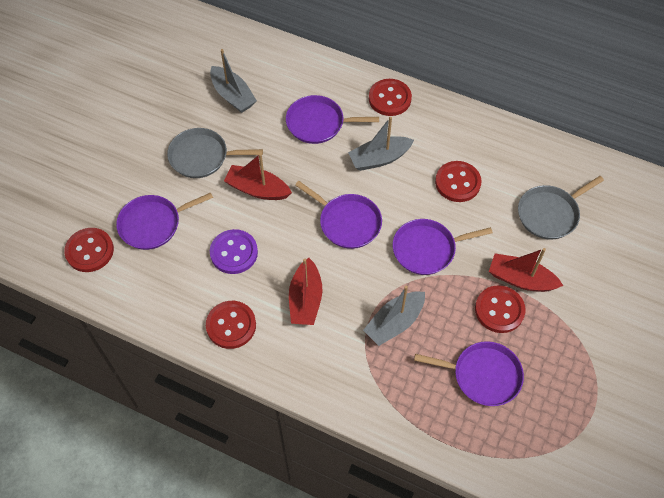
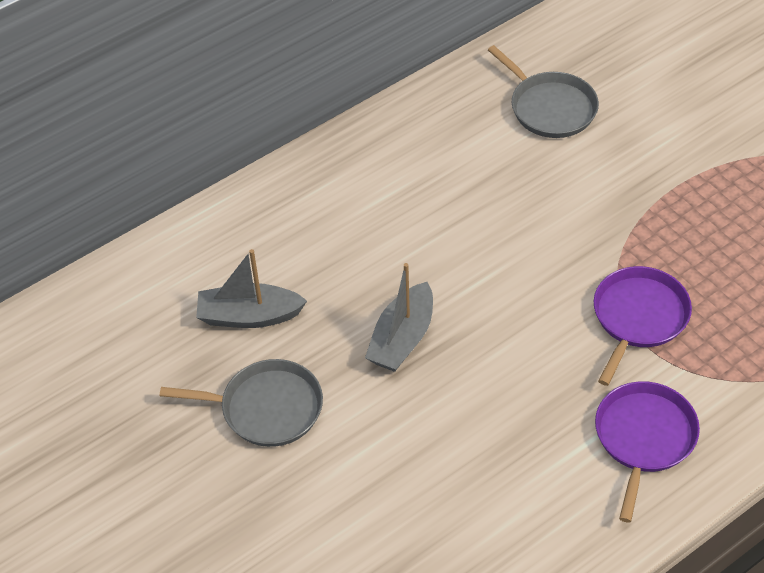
grey boat: [210,49,257,113] [348,117,414,171] [363,286,425,346] = 3 -> [196,249,307,328] [365,263,433,372] = 2
purple button: [210,229,258,274] = 1 -> none = 0
purple pan: [116,192,213,250] [286,95,379,144] [295,181,382,249] [393,219,493,275] [414,341,524,406] = 5 -> [594,266,692,386] [595,381,700,522] = 2
red boat: [224,153,292,200] [289,258,322,325] [489,248,563,292] = 3 -> none = 0
red button: [64,228,114,272] [206,301,256,349] [369,79,412,116] [435,161,481,202] [475,285,525,333] = 5 -> none = 0

